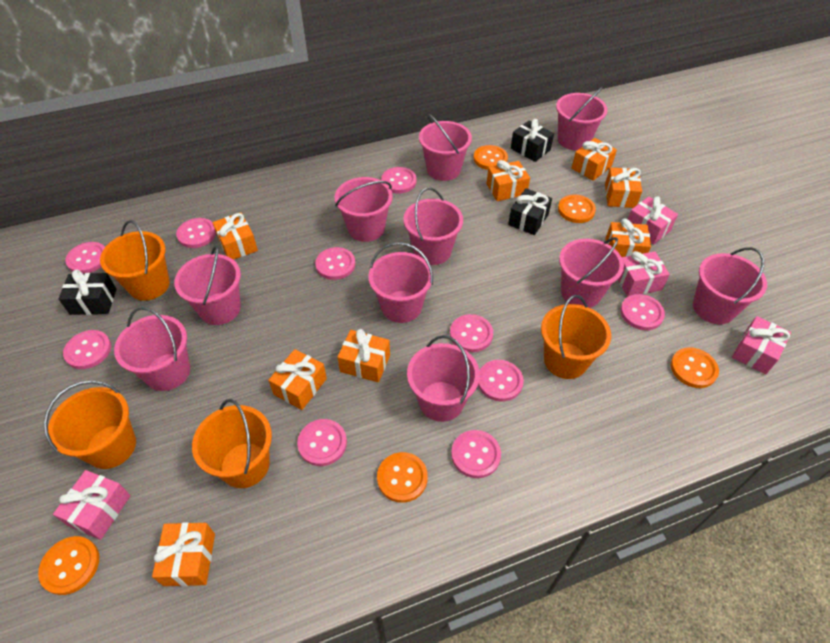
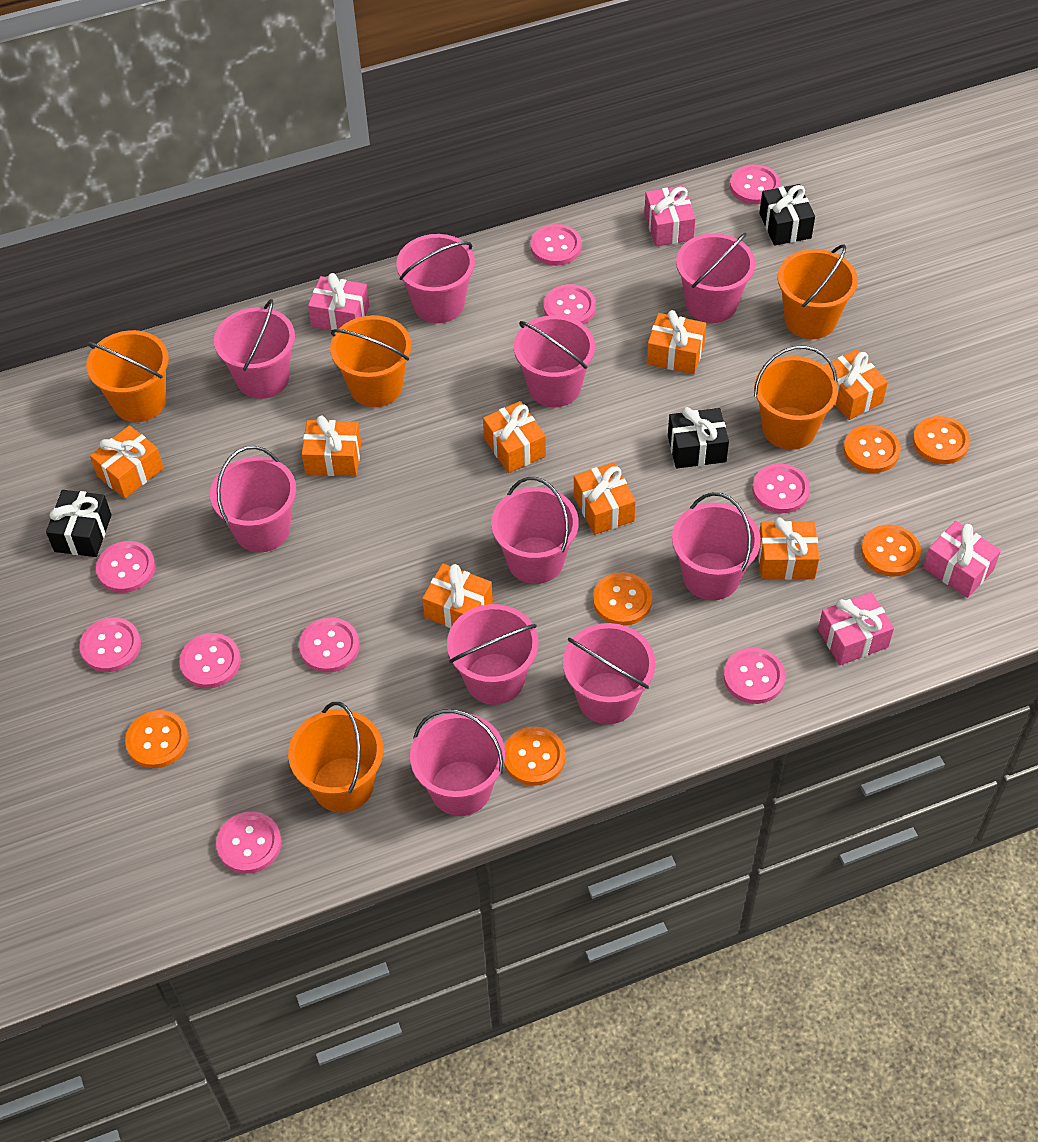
orange bucket: [44,380,136,469] [100,220,170,301] [192,399,272,488] [541,295,611,379] = 4 -> [86,330,169,422] [288,702,383,813] [330,315,412,407] [754,345,838,450] [777,244,858,339] = 5
orange button: [38,536,99,595] [377,452,428,503] [474,145,508,170] [558,195,596,223] [671,347,719,388] = 5 -> [125,710,189,768] [504,726,566,786] [593,572,652,626] [843,425,901,473] [861,525,921,576] [913,416,970,464] = 6

